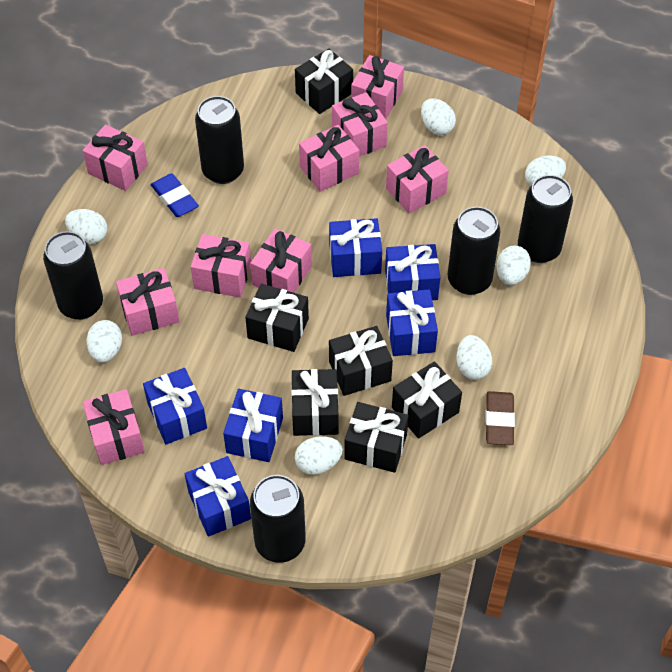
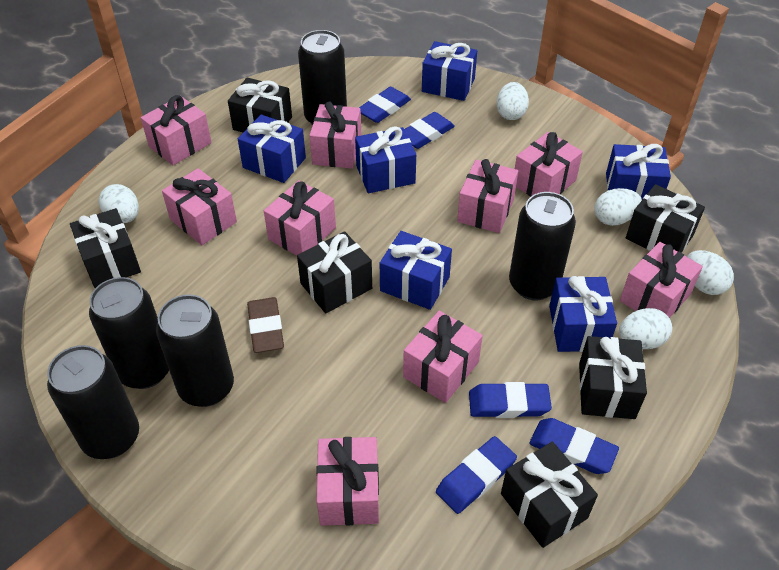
blue eraser: [151,173,199,217] = 1 -> [359,87,411,123] [404,112,455,149] [436,436,517,514] [469,382,552,418] [529,418,619,474] = 5
white egg: [65,209,107,244] [87,320,122,362] [295,436,343,475] [421,99,456,135] [457,335,492,380] [497,246,531,285] [525,155,566,186] = 7 -> [99,184,139,223] [496,82,529,120] [594,188,642,226] [619,308,672,349] [687,250,734,295] = 5

